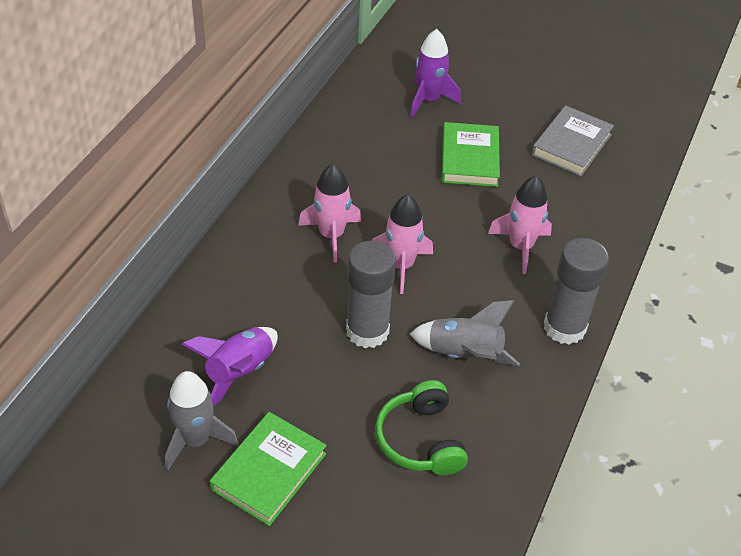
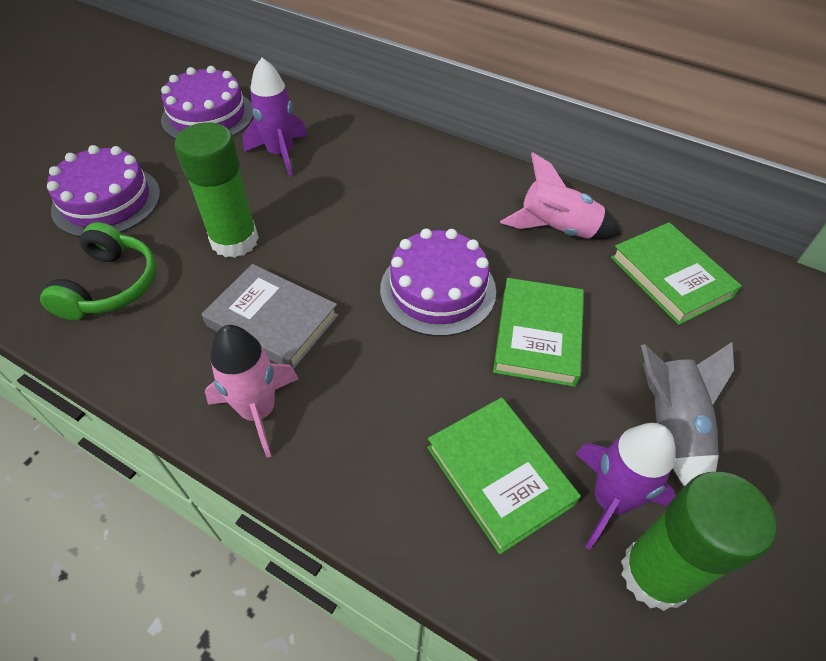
green book: [210,412,327,526] [441,122,500,187] = 2 -> [427,397,581,554] [493,278,584,387] [611,222,742,325] = 3
green glue stick: none = 0 -> [175,122,259,258] [621,472,776,611] = 2
grey glue stick: [346,241,396,348] [544,238,609,345] = 2 -> none = 0
grey rocket: [165,371,239,471] [410,300,520,366] = 2 -> [641,342,734,486] = 1
pink rocket: [298,164,361,262] [372,195,433,294] [488,176,552,274] = 3 -> [205,325,299,458] [500,152,621,239] = 2
purple cake: none = 0 -> [47,145,160,237] [161,66,253,139] [380,229,496,337] = 3

